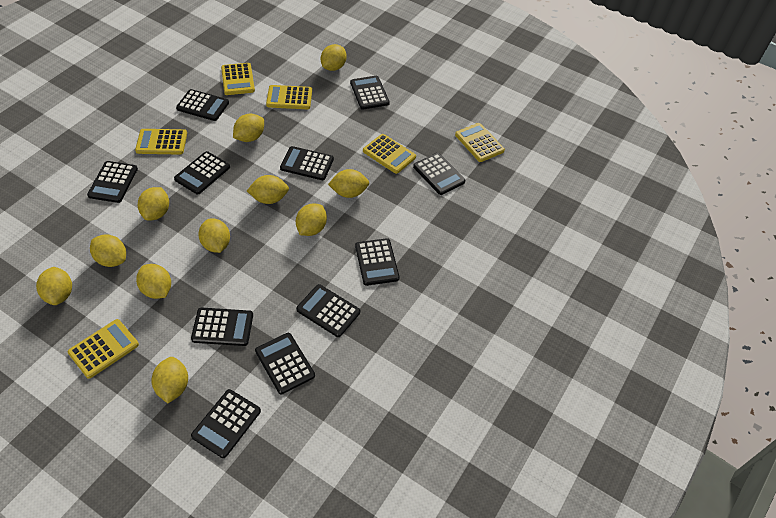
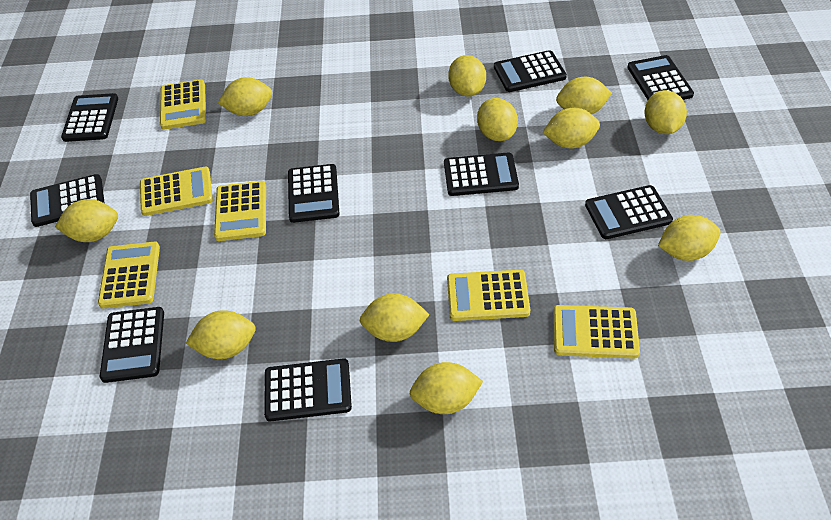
black calculator: [87,161,138,203] [174,151,230,194] [176,89,229,121] [191,307,253,346] [191,389,261,458] [255,333,315,394] [280,146,334,180] [296,284,360,337] [350,76,390,110] [355,238,400,286] [413,153,465,195] = 11 -> [30,174,104,227] [61,93,118,142] [100,307,164,383] [264,358,352,421] [288,164,339,223] [444,152,519,196] [494,50,567,92] [585,185,673,239] [627,55,694,100] = 9

